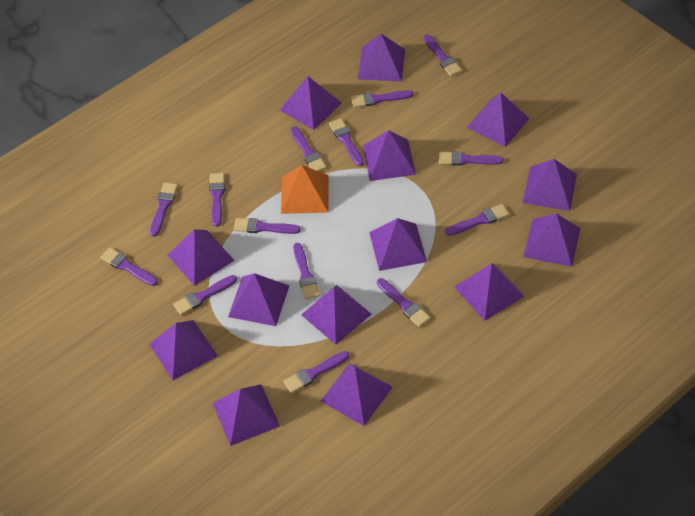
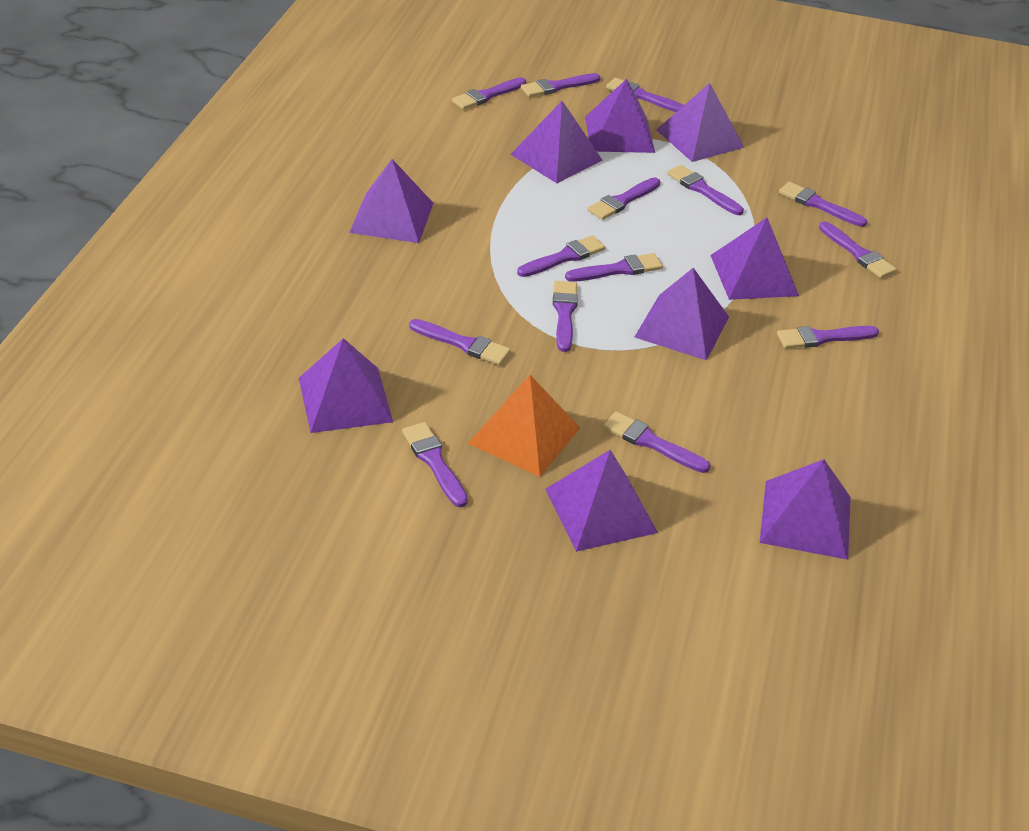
purple pyramid: [149,320,218,380] [168,229,235,286] [213,384,280,446] [228,273,290,326] [280,76,342,130] [301,285,372,345] [321,363,393,426] [358,34,405,82] [363,130,416,181] [369,218,427,271] [455,263,524,321] [467,93,530,147] [523,159,577,211] [523,214,581,267] = 14 -> [299,338,393,433] [349,159,433,243] [511,101,602,183] [545,450,658,552] [585,79,655,153] [635,268,729,361] [656,83,744,162] [710,218,799,300] [760,459,851,560] = 9

